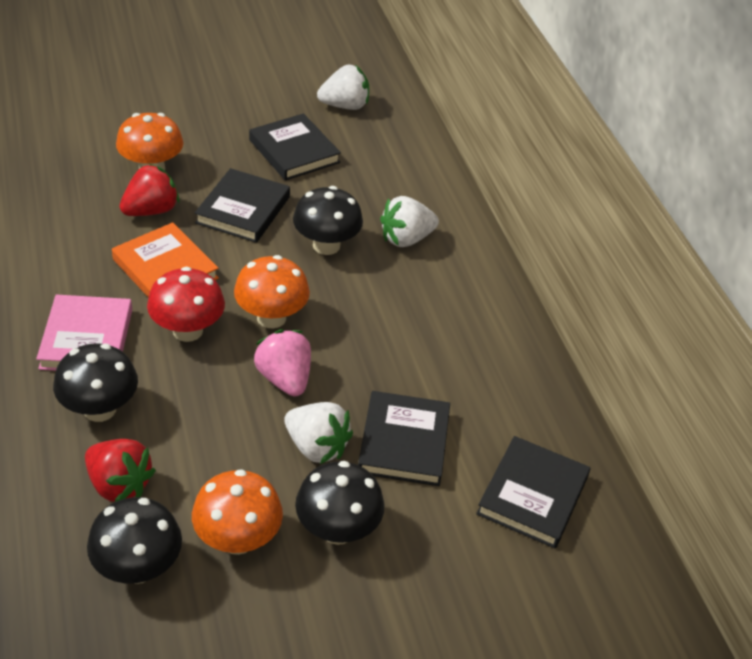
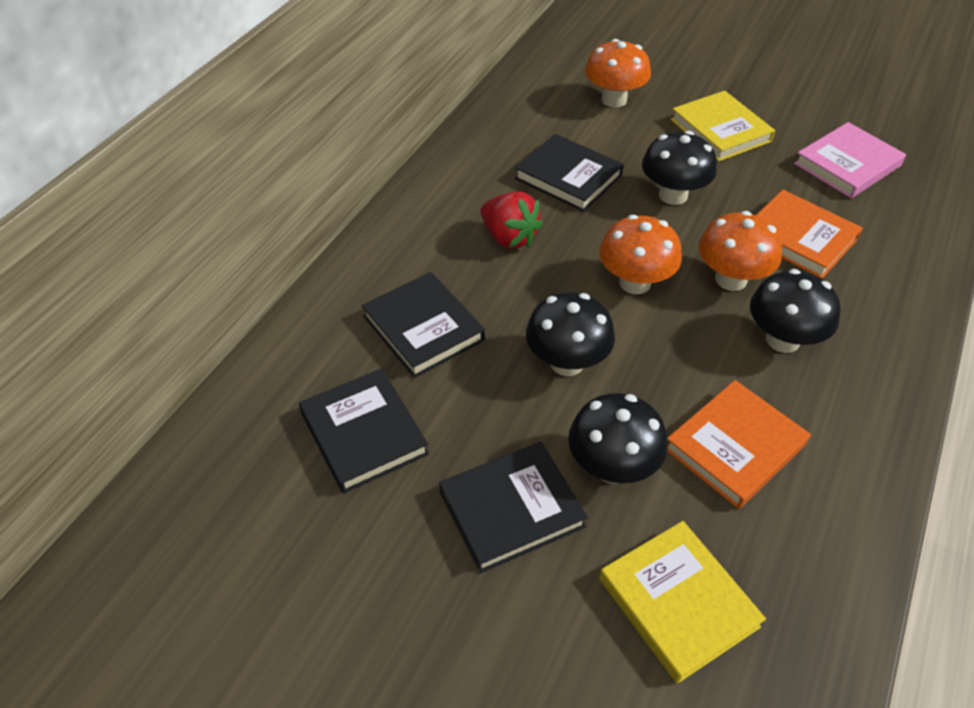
orange book: [112,222,219,298] = 1 -> [667,380,811,509] [756,190,863,279] = 2
pink strawberry: [254,330,311,397] = 1 -> none = 0
red mushroom: [147,267,225,342] = 1 -> none = 0
red strawberry: [85,439,156,502] [120,164,179,216] = 2 -> [481,192,543,249] = 1
white strawberry: [284,402,353,464] [317,65,369,110] [380,196,439,247] = 3 -> none = 0
yellow book: none = 0 -> [599,521,766,684] [671,91,775,161] = 2

